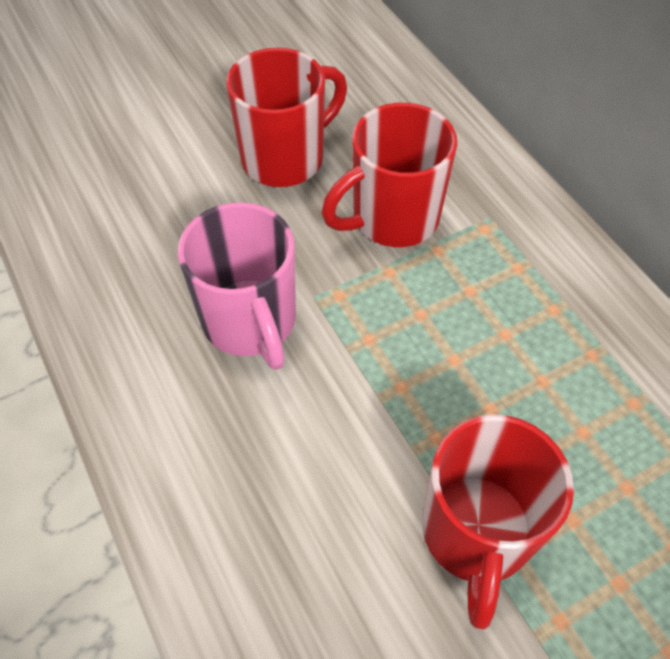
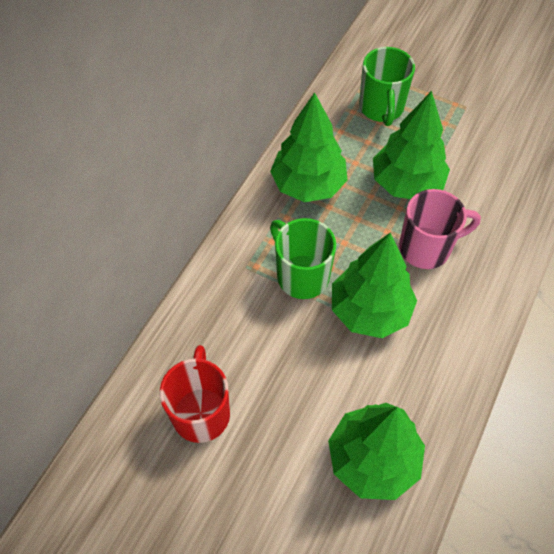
green mug: none = 0 -> [270,218,336,299] [359,47,415,126] = 2
green tree: none = 0 -> [270,92,348,202] [328,403,425,500] [332,233,417,338] [373,91,450,199] = 4
red mug: [226,48,347,187] [322,103,457,247] [422,415,574,630] = 3 -> [159,345,230,443] = 1

